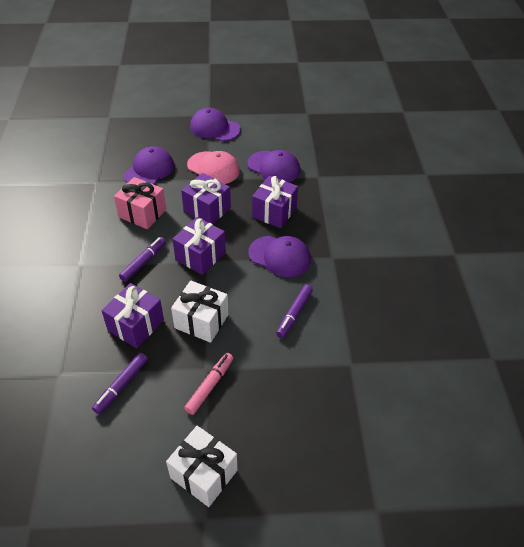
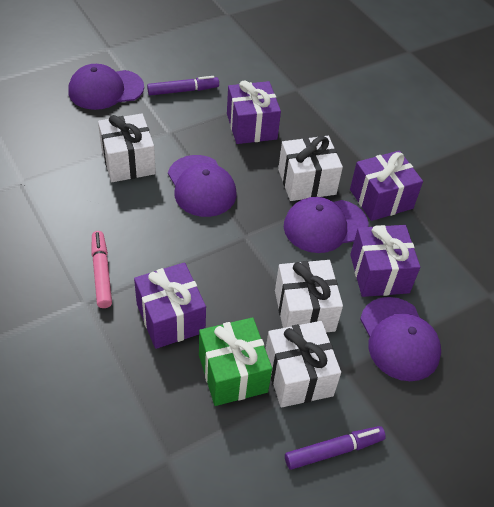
green gift: none = 0 -> [199,317,272,406] = 1
pink cap: [187,151,240,184] = 1 -> none = 0
pink gift: [114,177,166,229] = 1 -> none = 0
purple marker: [92,352,148,414] [119,237,166,282] [276,285,313,338] = 3 -> [147,76,219,96] [285,426,386,470] = 2
white gift: [166,426,238,507] [171,281,228,343] = 2 -> [98,113,156,182] [266,321,341,407] [275,260,343,332] [278,136,343,201] = 4

